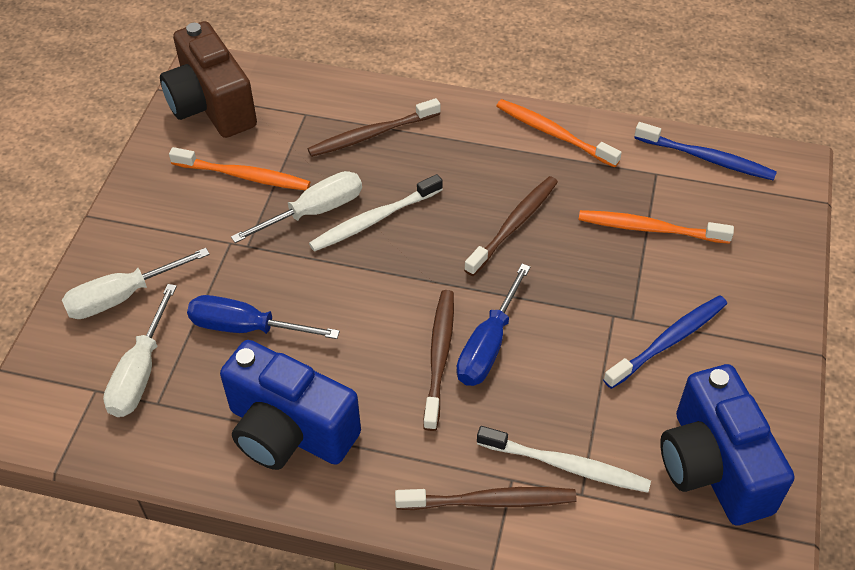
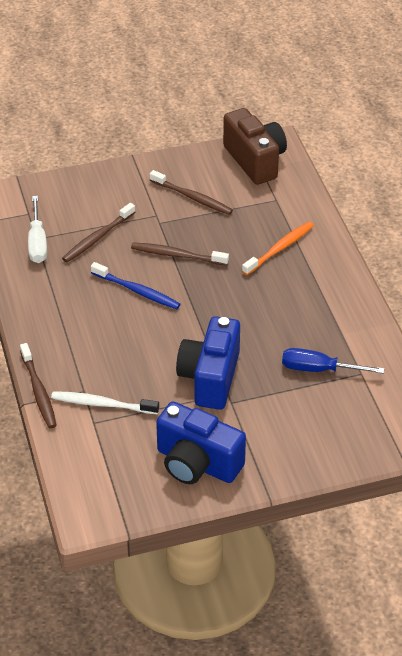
blue screwdriver: [187,295,340,339] [456,264,531,386] = 2 -> [282,348,384,374] = 1
blue toothbrush: [603,295,727,389] [634,122,777,181] = 2 -> [91,262,181,309] = 1
orange toothbrush: [169,147,310,190] [497,99,622,168] [579,210,734,244] = 3 -> [242,222,314,275] = 1
white screwdriver: [62,248,210,319] [103,284,177,417] [231,171,362,243] = 3 -> [28,196,47,263] = 1
white toothbrush: [309,174,443,252] [477,426,651,493] = 2 -> [51,391,159,414] = 1

